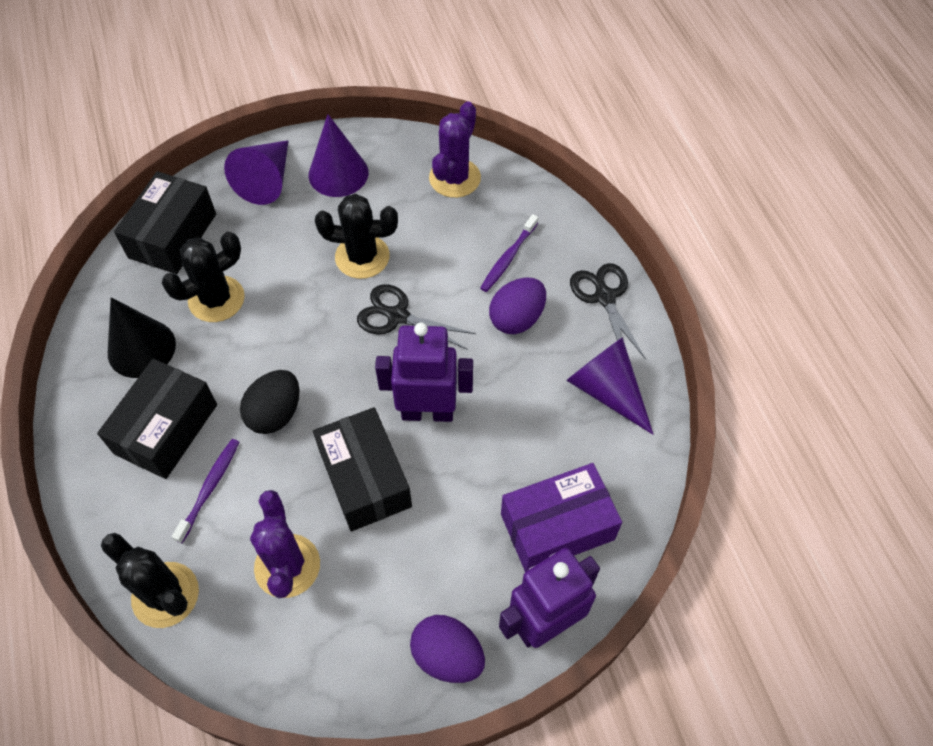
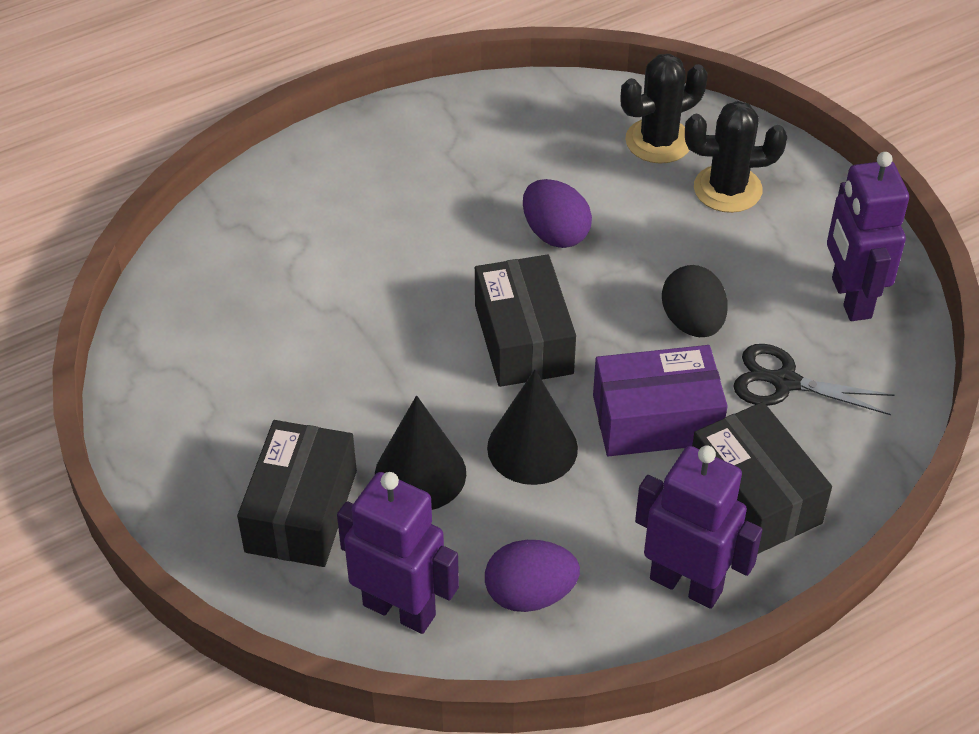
black cactus: [101,533,199,628] [162,232,245,322] [315,194,398,279] = 3 -> [620,54,708,164] [685,101,787,213] = 2
black cone: [108,297,176,378] = 1 -> [375,395,466,510] [487,369,578,485] = 2
black scissors: [357,284,476,350] [570,263,646,359] = 2 -> [733,344,895,415] = 1
purple cactus: [250,490,320,598] [429,101,481,198] = 2 -> none = 0
purple cone: [224,140,289,205] [309,114,368,197] [566,337,654,435] = 3 -> none = 0
purple robot: [375,323,473,422] [499,548,600,648] = 2 -> [337,472,459,634] [635,445,763,609] [827,152,909,321] = 3
purple toothbrush: [172,439,239,543] [480,214,538,292] = 2 -> none = 0

